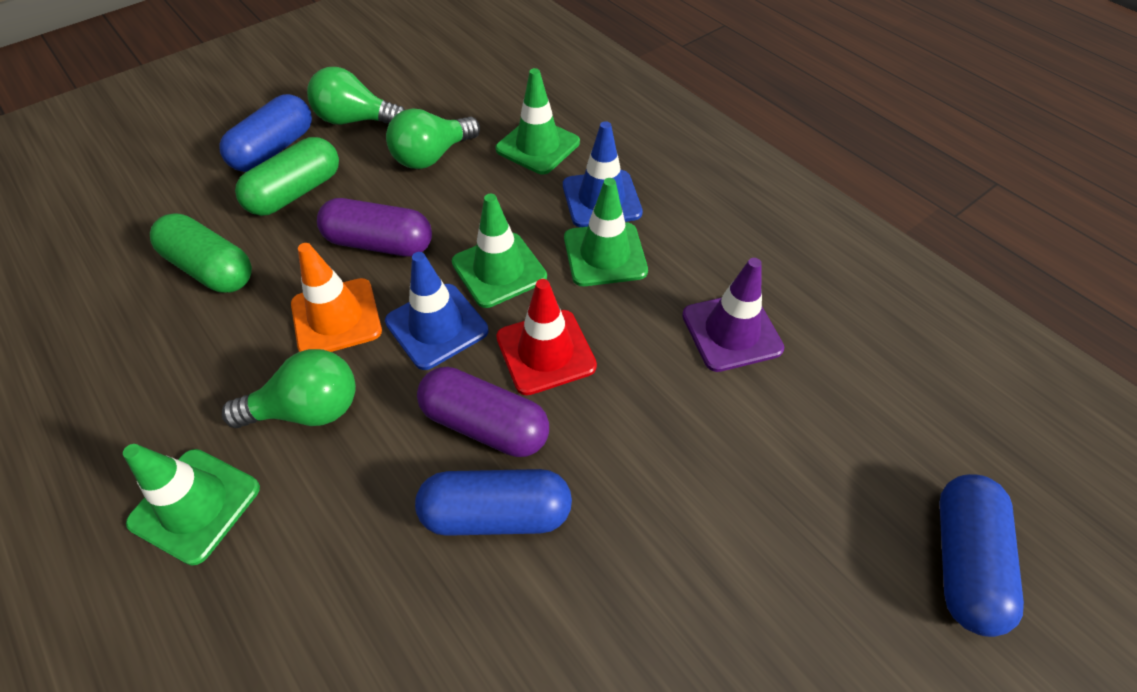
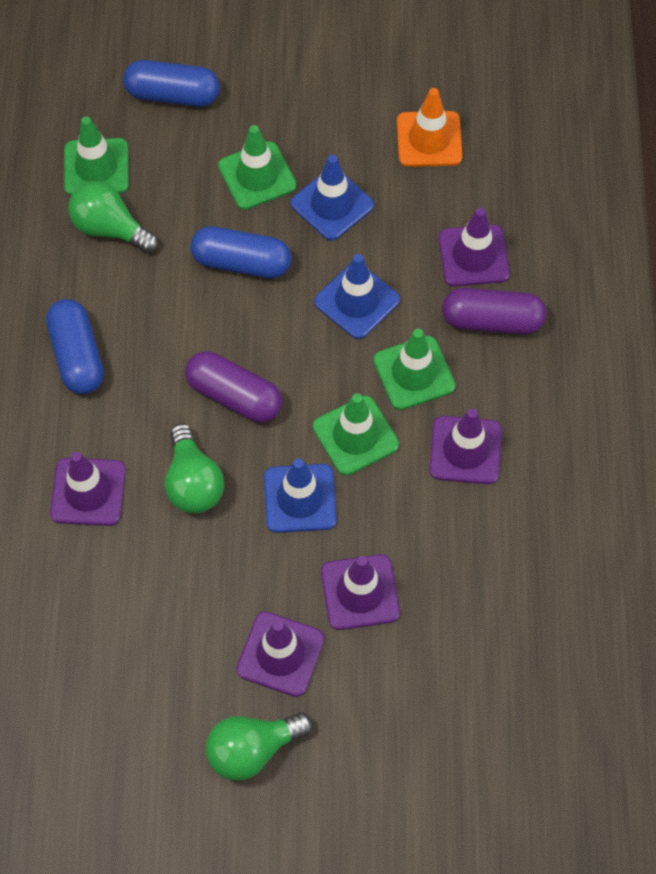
blue traffic cone: [385,252,488,370] [563,121,643,227] = 2 -> [264,459,337,533] [291,155,374,241] [314,254,400,339] = 3
green capsule: [150,213,252,293] [235,137,339,216] = 2 -> none = 0
purple traffic cone: [682,258,784,372] = 1 -> [50,452,126,526] [236,612,324,697] [321,554,400,630] [430,409,502,484] [439,208,510,287] = 5
red traffic cone: [496,279,597,395] = 1 -> none = 0

